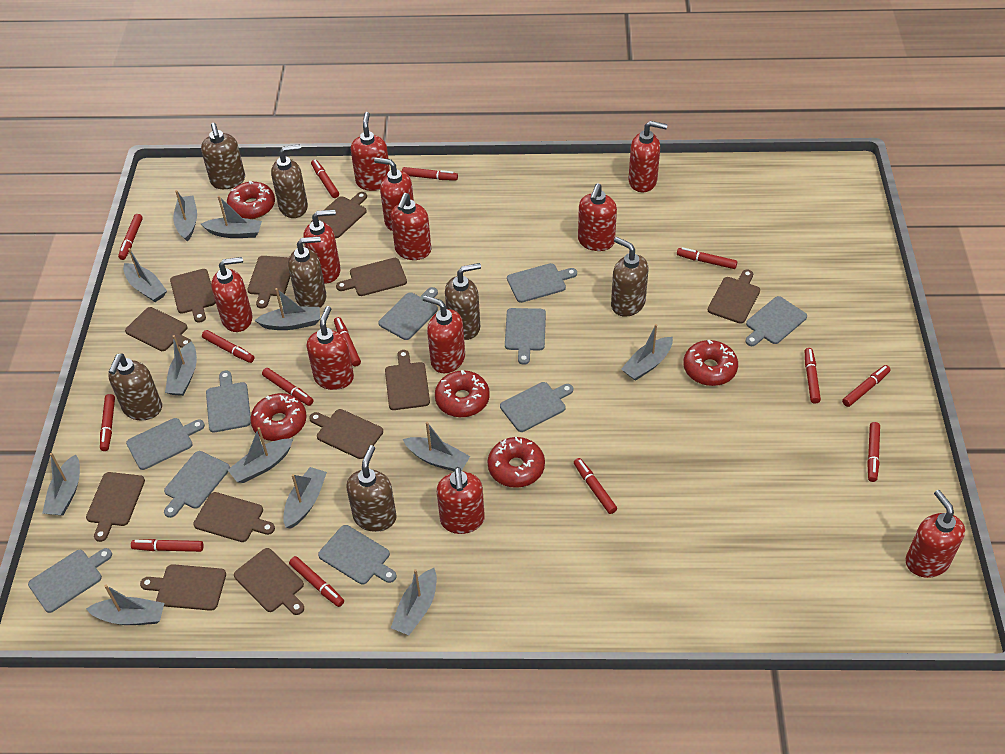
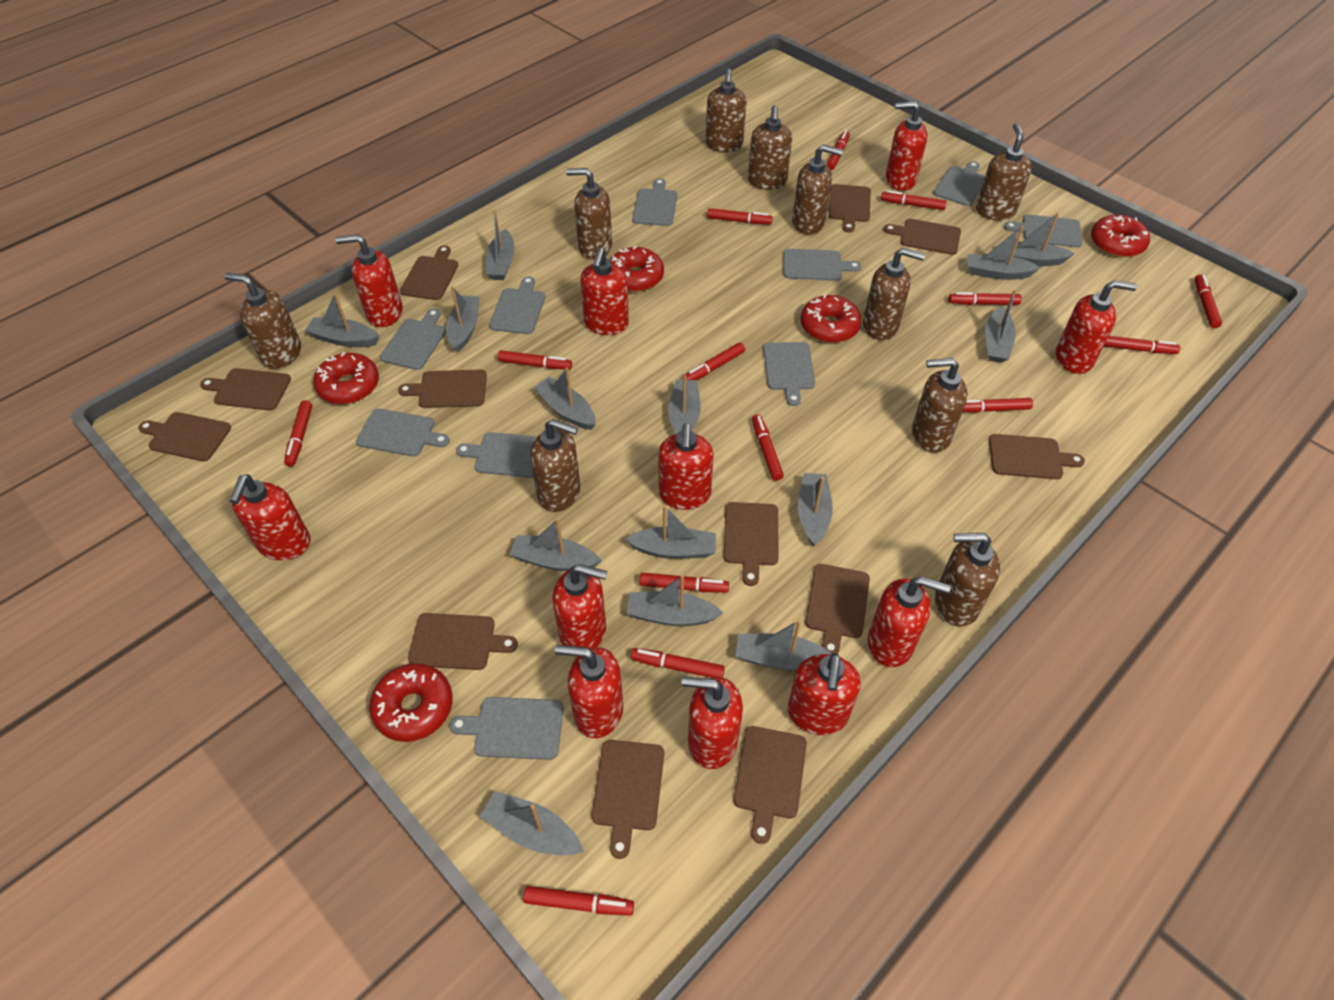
brown soap dispenser: [108,354,162,420] [201,123,245,189] [271,144,308,218] [288,236,326,308] [346,445,397,532] [445,263,481,340] [611,237,649,317] = 7 -> [224,273,301,369] [530,419,580,512] [566,168,612,259] [706,69,746,152] [748,105,792,190] [792,144,843,235] [863,248,925,340] [912,358,967,453] [935,533,1000,626] [976,123,1032,220] = 10
grey boat: [42,453,80,516] [86,585,164,625] [123,248,167,302] [165,335,197,396] [173,190,197,242] [201,196,262,238] [228,427,293,483] [254,288,320,330] [283,467,327,529] [391,568,437,635] [403,422,470,472] [621,324,673,381] = 12 -> [305,293,380,347] [446,286,480,353] [480,791,584,855] [486,210,515,280] [510,519,602,571] [534,368,596,430] [625,505,716,559] [627,575,723,626] [668,376,700,434] [736,620,831,670] [798,473,833,547] [967,226,1041,280] [985,290,1016,363] [1010,213,1075,266] = 14

